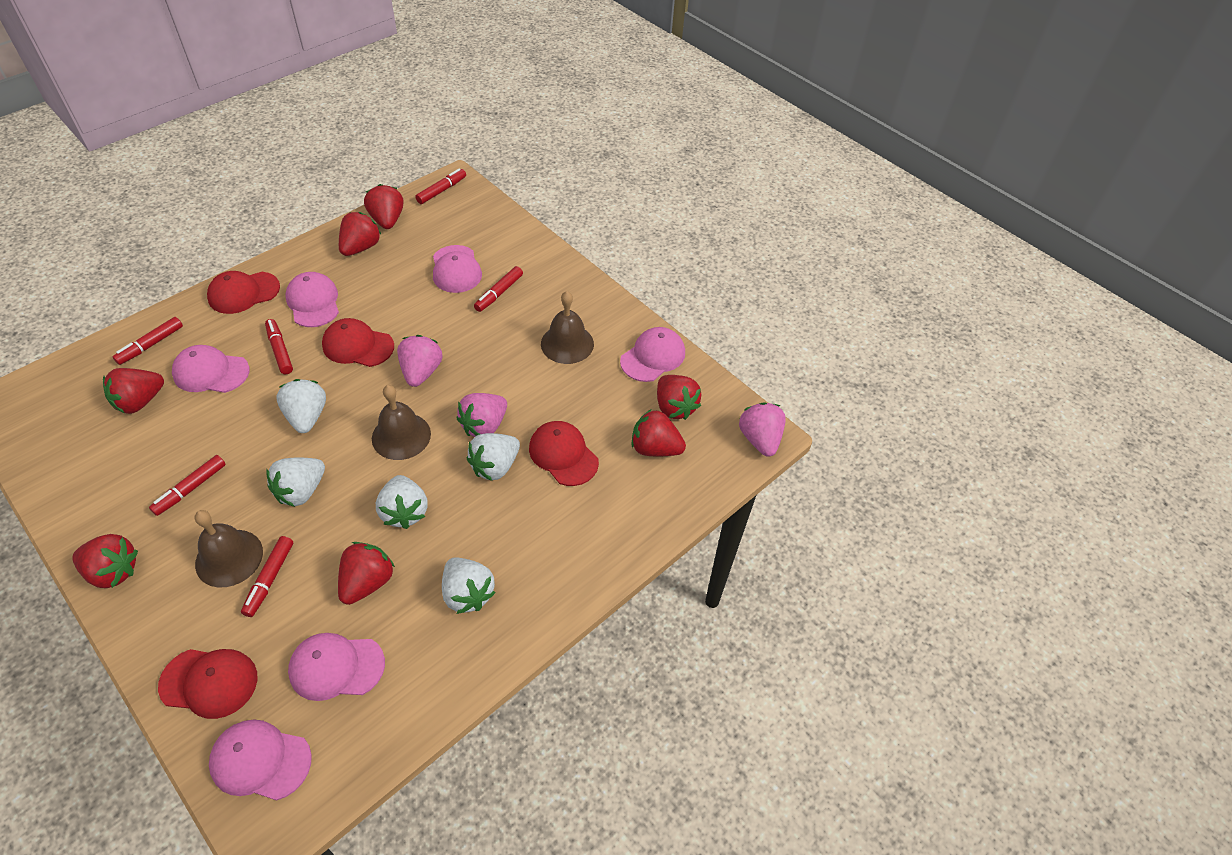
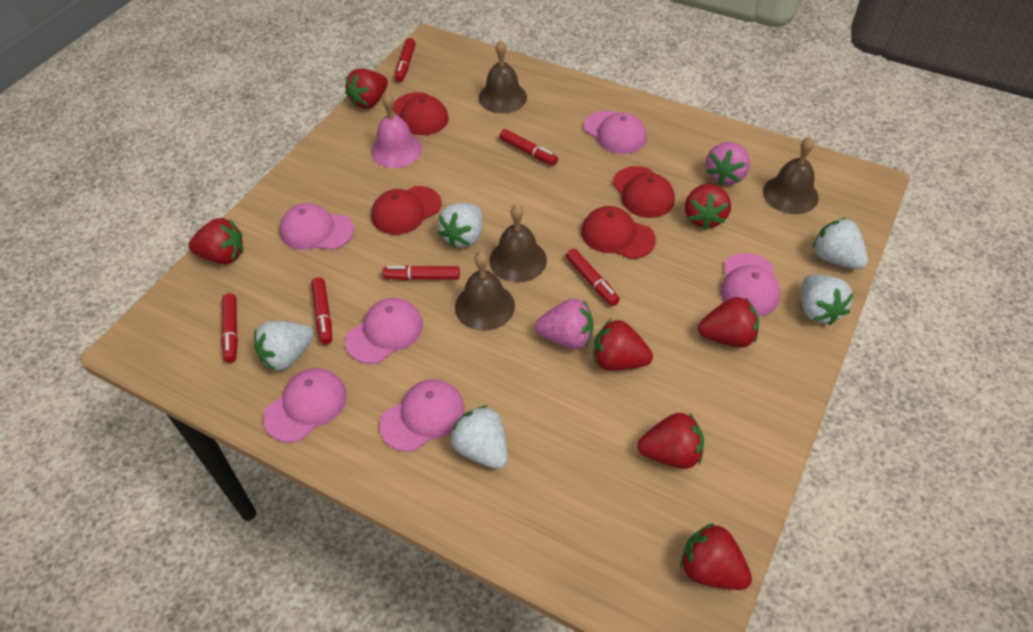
brown bell: [195,510,263,587] [372,385,431,460] [541,291,594,364] = 3 -> [455,252,515,331] [479,40,527,113] [489,204,547,283] [763,137,819,214] = 4
pink bell: none = 0 -> [371,93,422,168] = 1
pink strawberry: [397,335,442,387] [457,393,507,437] [739,402,786,457] = 3 -> [535,299,594,349] [706,142,750,185] = 2

